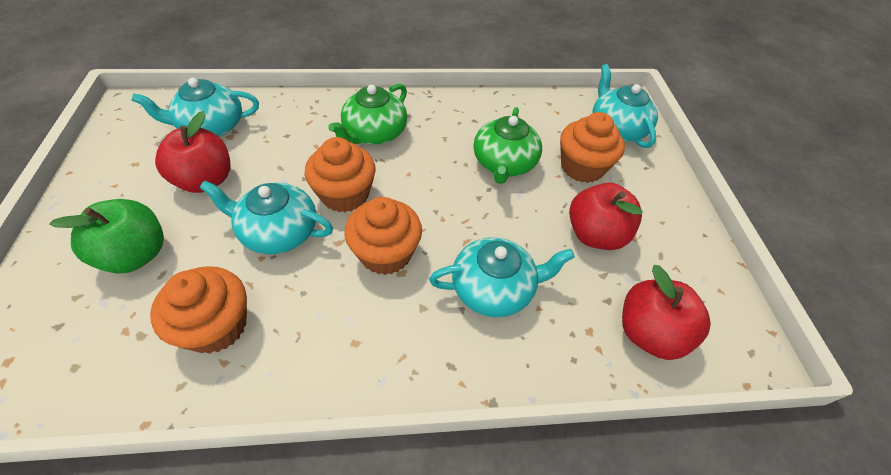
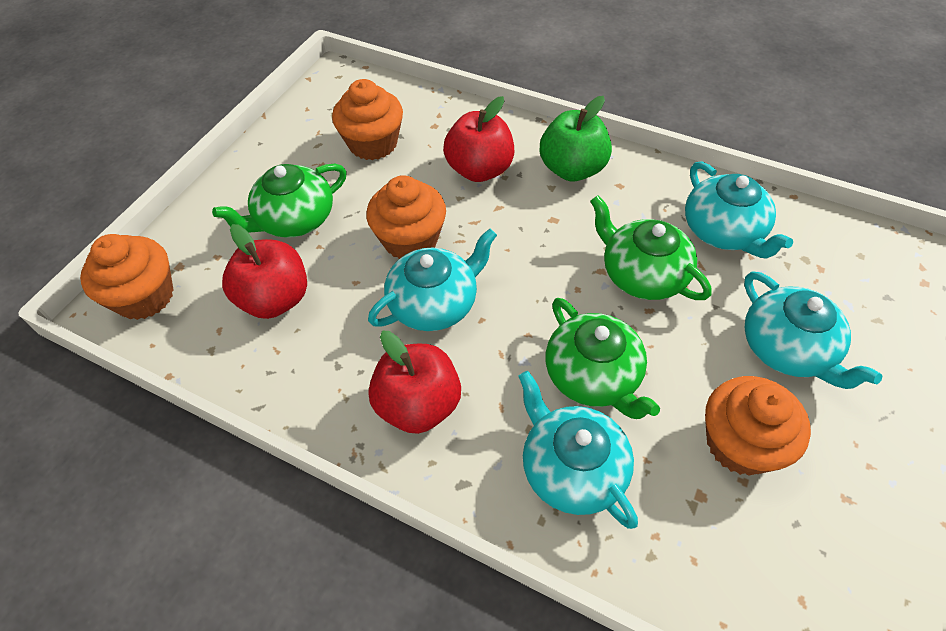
green teapot: [328,83,407,145] [474,107,542,184] = 2 -> [212,164,347,238] [546,298,660,419] [590,195,711,300] = 3

